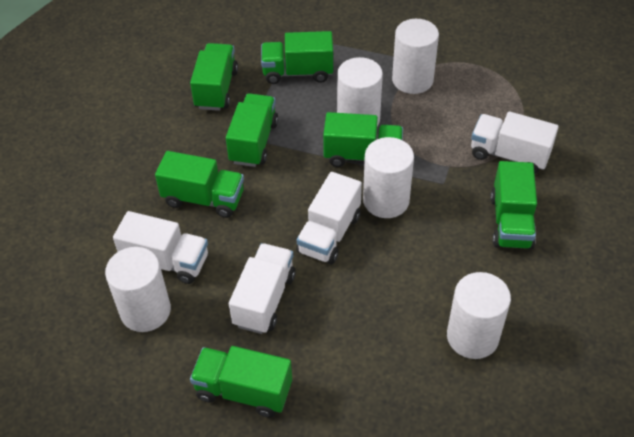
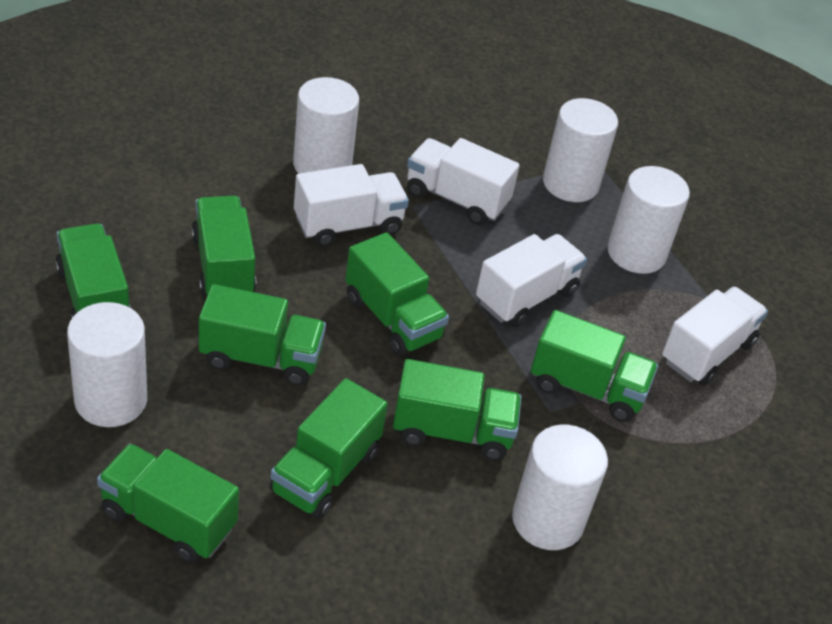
green truck: [155,151,244,218] [190,43,238,111] [190,346,292,417] [226,93,278,167] [261,31,333,84] [323,112,403,167] [490,161,537,249] = 7 -> [55,223,131,319] [97,444,239,563] [191,196,256,297] [199,284,326,386] [270,378,388,519] [345,232,449,356] [393,359,522,461] [531,310,658,422] = 8

